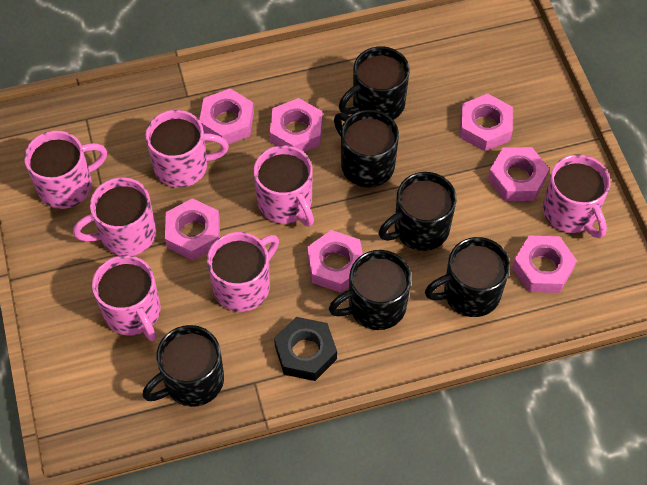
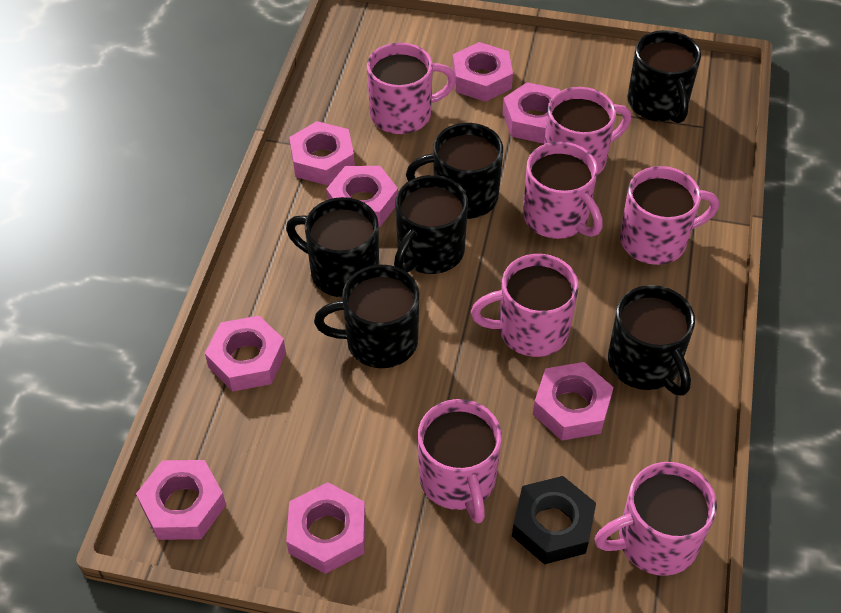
pink nut: [165,198,220,260] [199,88,254,144] [270,98,323,152] [307,230,363,293] [460,93,513,151] [488,147,549,201] [512,236,577,293] = 7 -> [136,460,226,540] [205,316,286,392] [286,482,366,574] [289,121,355,186] [326,166,398,227] [452,42,513,102] [502,82,560,144] [533,362,613,441] = 8

